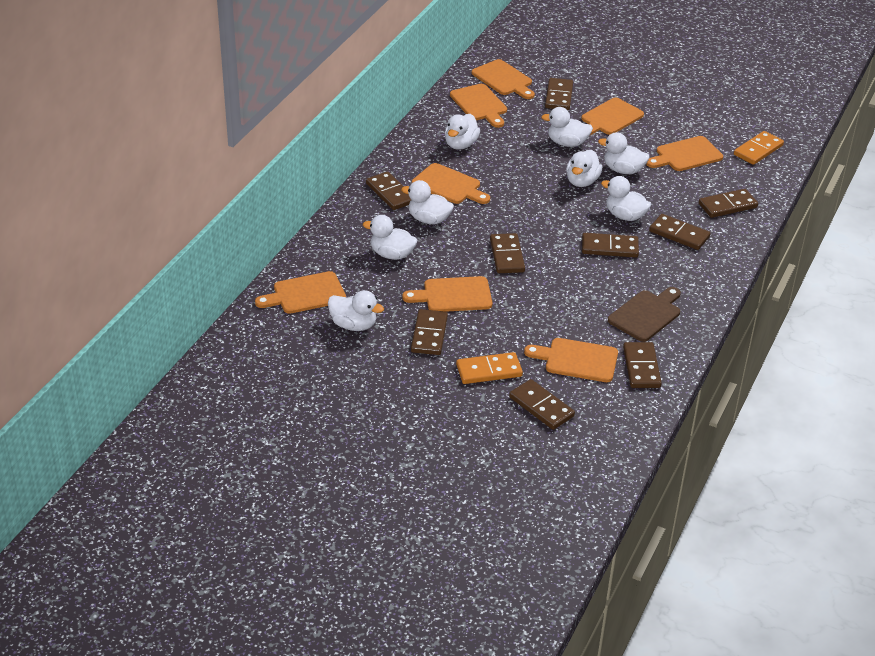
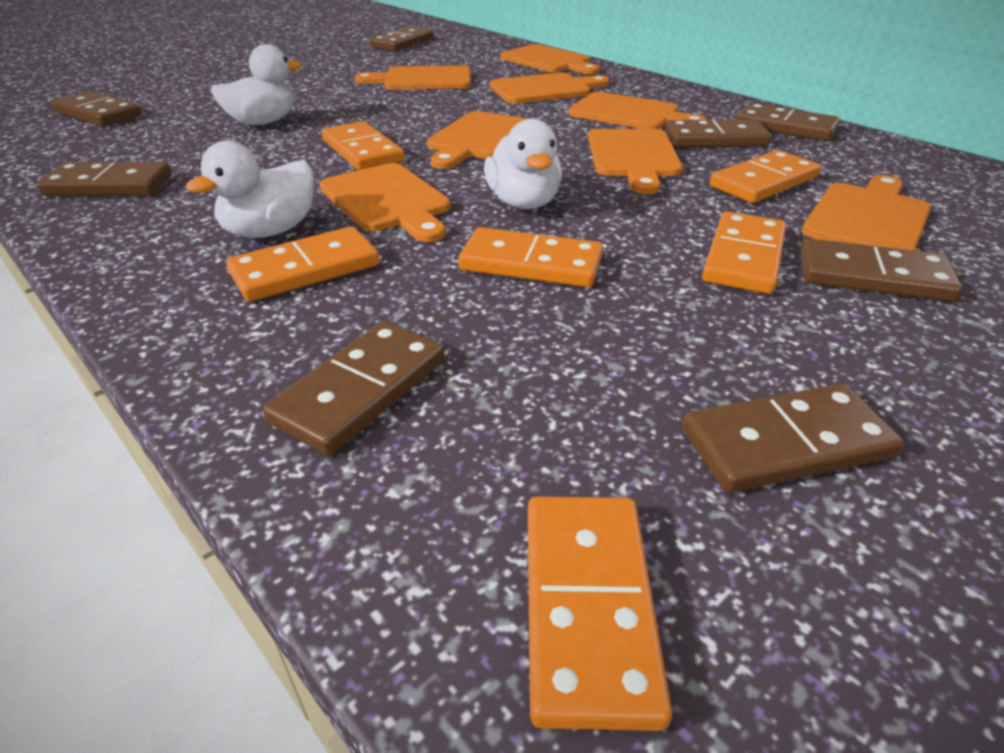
brown cutting board: [608,287,681,342] = 1 -> none = 0
brown domino: [366,172,411,210] [411,309,448,355] [490,233,525,273] [509,379,575,430] [545,78,573,110] [582,233,639,258] [623,342,662,388] [649,214,710,250] [699,189,758,218] = 9 -> [37,162,172,196] [50,91,142,127] [263,321,445,456] [369,26,434,51] [665,119,772,147] [682,384,904,493] [736,103,840,141] [800,238,963,302] = 8
orange domino: [456,352,523,384] [734,131,784,165] = 2 -> [226,226,380,302] [322,121,405,170] [459,227,603,287] [528,496,672,731] [702,211,786,294] [710,150,821,203] = 6
white duck: [328,290,384,331] [363,215,417,260] [401,180,454,224] [445,114,480,150] [541,107,593,147] [566,150,602,187] [598,132,650,174] [601,176,651,221] = 8 -> [186,141,314,238] [210,44,302,125] [484,119,562,209] = 3

